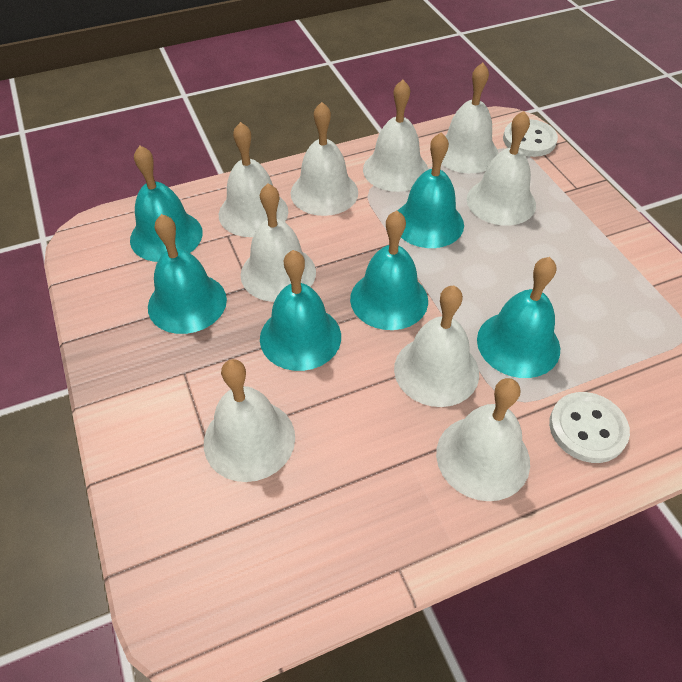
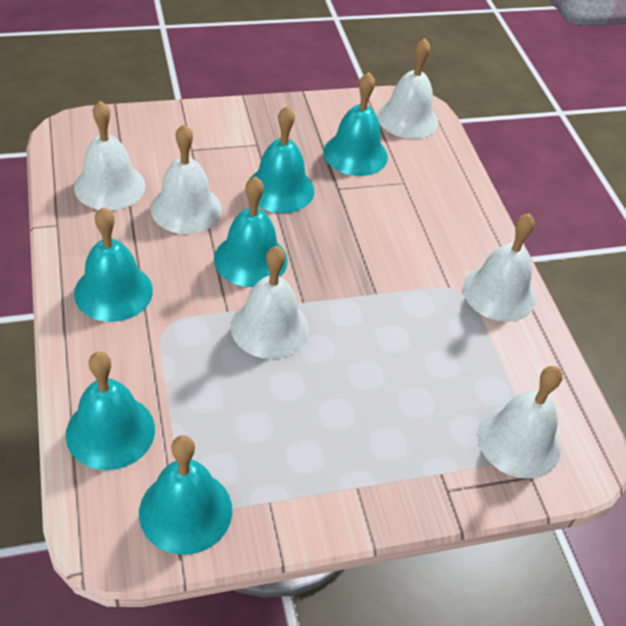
white bell: [204,359,295,482] [219,122,288,237] [241,183,316,302] [291,102,358,216] [363,80,429,192] [394,285,479,407] [436,378,530,501] [442,63,498,173] [467,111,536,226] = 9 -> [74,101,145,211] [150,125,222,234] [231,246,309,359] [377,38,439,139] [463,213,536,322] [477,366,562,479] = 6
white button: [503,119,558,157] [549,392,630,463] = 2 -> none = 0

